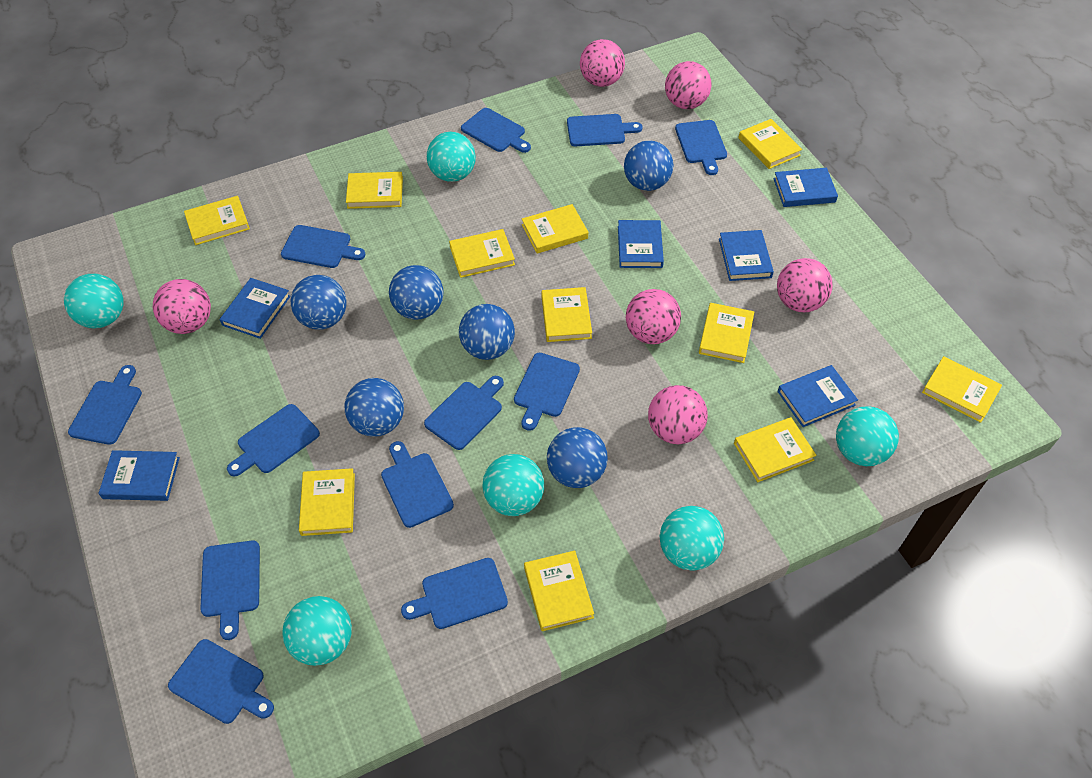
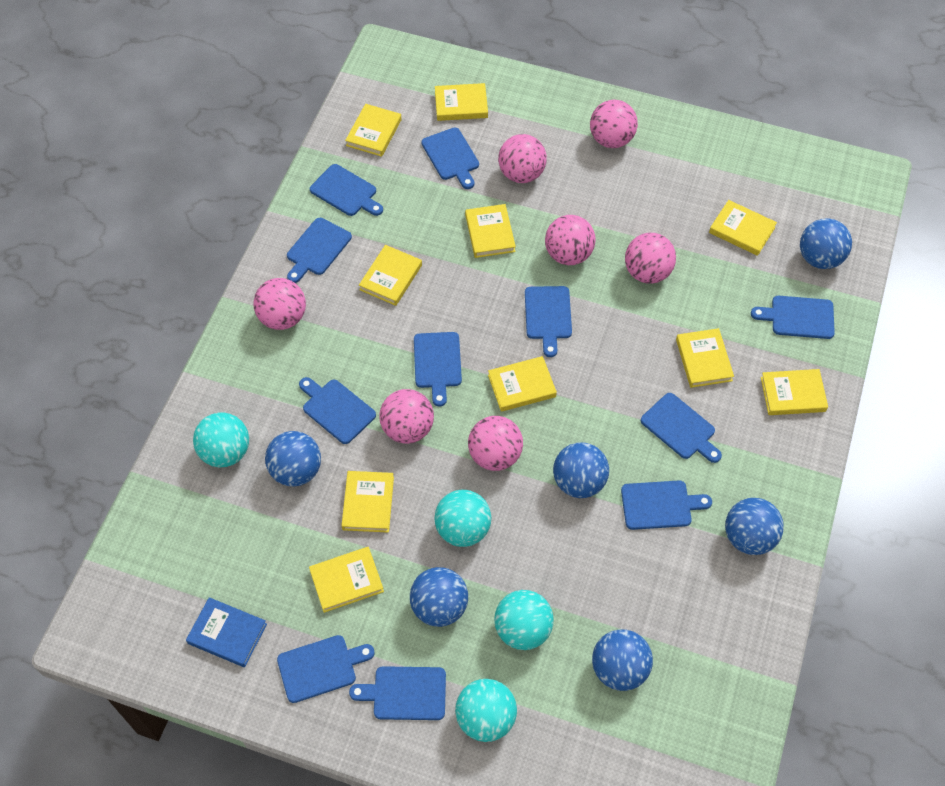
blue book: [98,450,180,501] [219,278,291,339] [618,220,664,268] [719,230,774,281] [773,168,838,207] [777,365,858,427] = 6 -> [186,597,267,667] = 1
blue cutting board: [68,365,142,445] [168,639,274,724] [200,540,260,640] [227,404,320,477] [281,225,365,268] [381,441,454,528] [401,558,508,629] [424,376,504,450] [461,108,531,153] [514,353,580,431] [567,114,643,146] [675,120,727,175] = 12 -> [277,635,375,703] [287,218,352,283] [299,377,376,444] [310,164,383,216] [349,666,446,720] [414,332,462,407] [421,127,479,189] [525,286,572,357] [621,480,712,530] [641,393,722,463] [751,296,835,339] = 11
pink ball: [153,279,211,334] [580,39,625,87] [626,289,681,344] [648,385,708,444] [665,61,711,109] [777,258,833,312] = 6 -> [253,278,306,330] [379,389,434,444] [468,416,523,471] [498,134,547,183] [545,215,596,265] [590,100,638,148] [625,233,676,284] = 7
turquoise ball: [64,274,124,328] [282,596,352,666] [427,132,476,182] [482,454,544,516] [660,506,724,570] [836,406,899,466] = 6 -> [193,412,249,468] [434,490,492,547] [455,679,517,742] [494,590,554,650] = 4
yellow book: [184,196,250,245] [299,468,355,536] [346,172,403,209] [449,229,515,278] [522,204,588,253] [524,551,594,631] [541,287,592,342] [699,303,754,363] [734,417,816,482] [738,119,802,169] [922,356,1002,423] = 11 -> [309,547,384,613] [341,471,394,533] [345,104,402,157] [359,245,422,306] [435,83,488,121] [465,204,516,258] [488,356,557,412] [676,328,734,388] [709,200,777,256] [761,369,828,415] = 10

